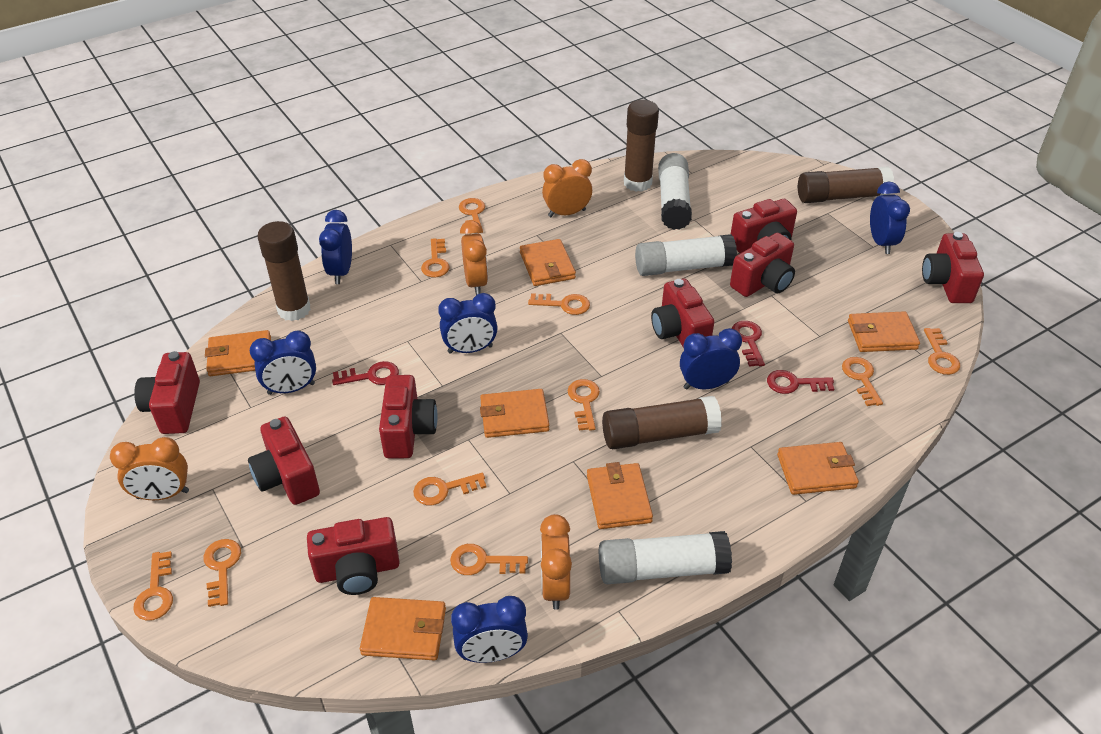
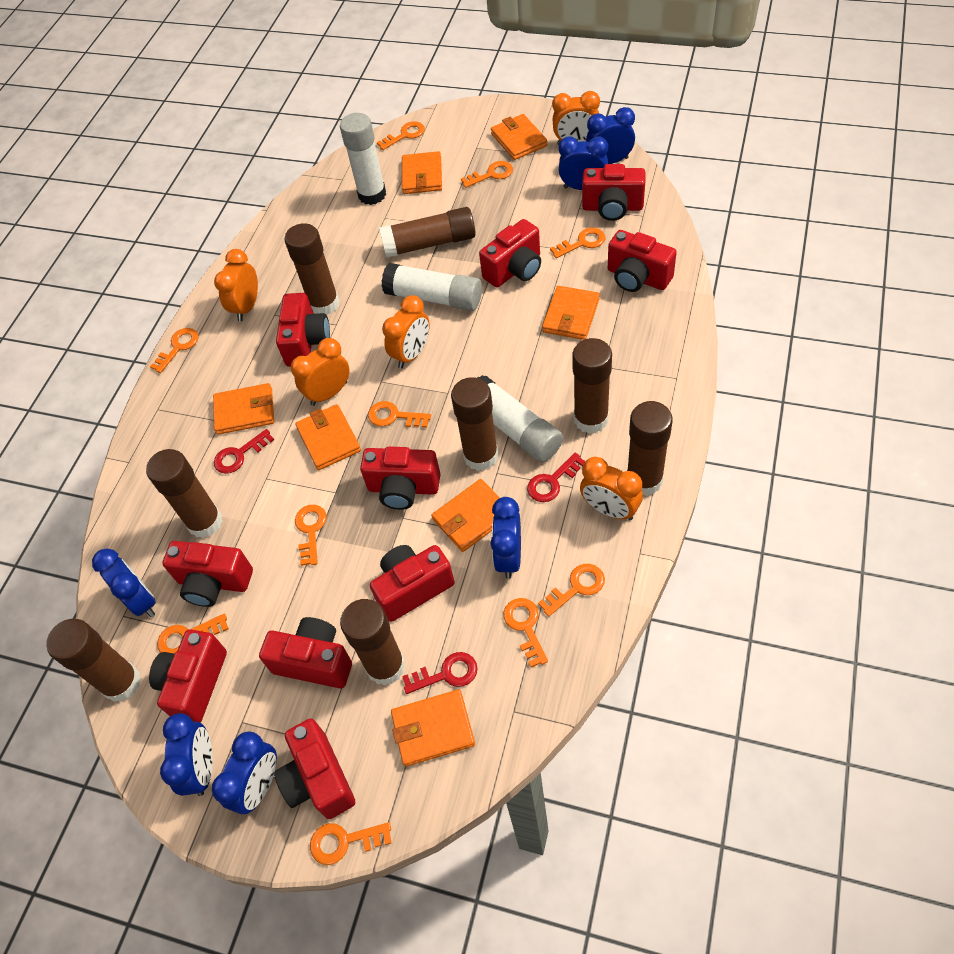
brown glue stick: [257,221,311,321] [602,396,722,449] [624,100,659,192] [798,166,894,203] = 4 -> [46,619,141,702] [146,449,223,538] [285,223,339,315] [340,599,405,686] [379,207,476,258] [451,377,498,471] [573,338,612,433] [627,401,673,496] = 8
orange clock: [110,437,189,500] [460,220,488,295] [540,514,572,610] [542,159,592,217] = 4 -> [214,249,258,321] [291,338,350,406] [382,295,430,368] [552,91,600,145] [580,457,643,520] = 5
red camera: [134,351,200,434] [248,417,320,505] [307,517,400,595] [379,375,438,458] [651,279,714,348] [730,233,795,297] [731,199,797,253] [922,232,984,303] = 8 -> [149,629,227,723] [162,541,253,607] [259,617,352,688] [274,718,355,819] [276,293,330,367] [360,447,441,510] [370,545,455,622] [479,219,541,288] [582,164,646,221] [608,230,677,292] = 10

